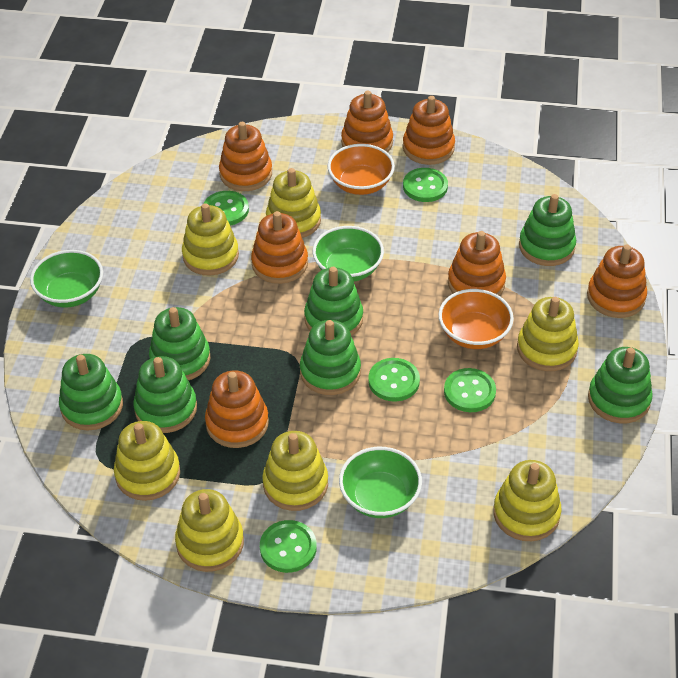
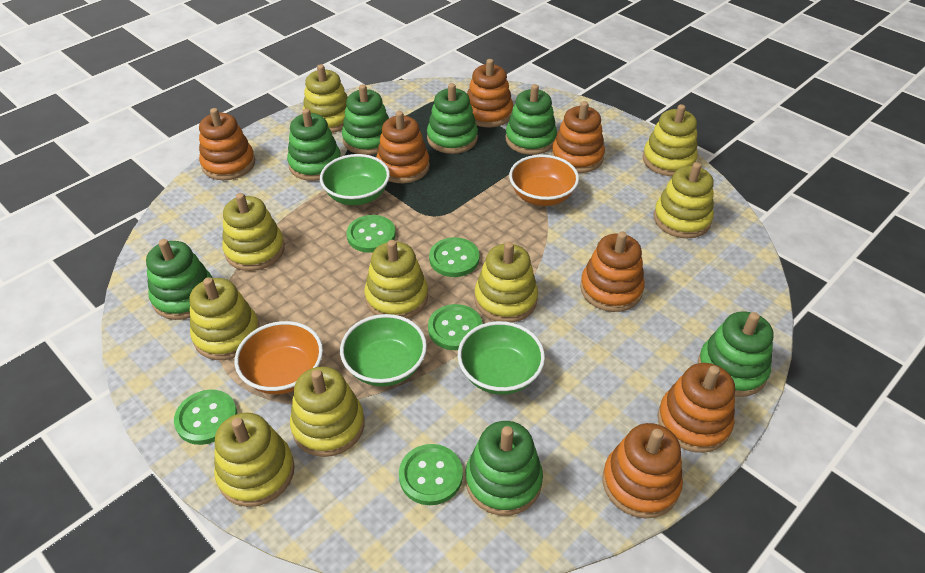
yellow stacking toy: [114,421,180,501] [175,489,244,572] [182,203,239,276] [262,431,328,511] [266,168,321,238] [493,460,562,541] [517,297,579,371] = 7 -> [189,277,260,360] [214,413,295,507] [222,193,285,271] [290,366,365,457] [303,64,348,133] [364,240,428,319] [474,242,538,323] [643,104,698,176] [654,162,714,238] = 9

